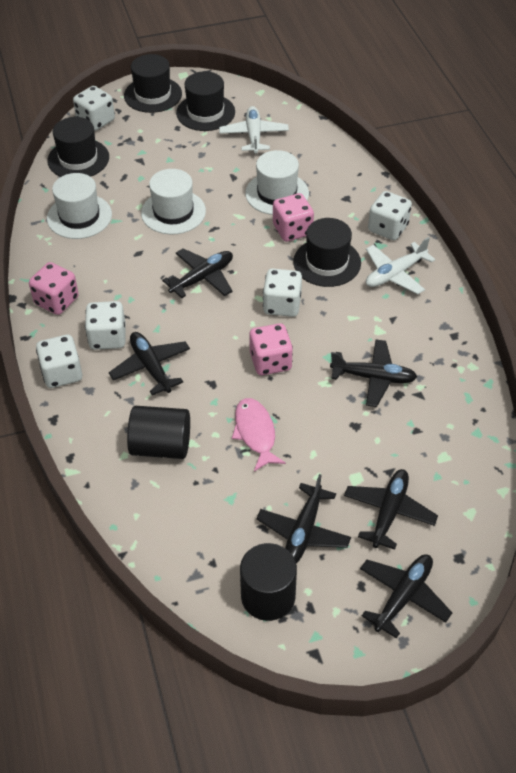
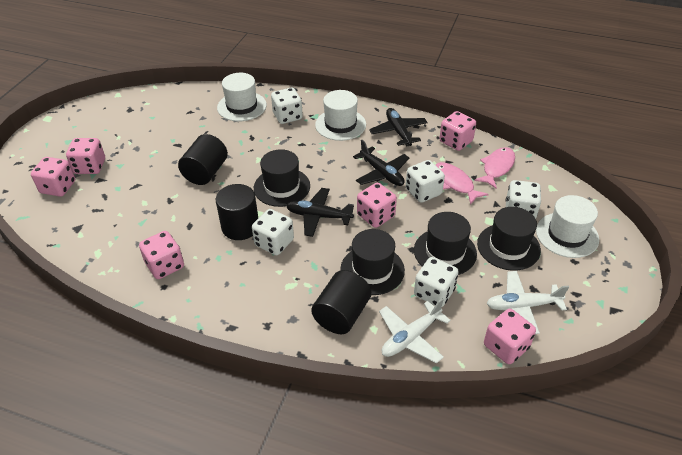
black cylinder: [127,406,190,459] [240,543,297,621] = 2 -> [178,134,228,185] [216,184,258,240] [311,270,371,334] = 3
black plane: [109,332,190,395] [162,248,233,298] [256,474,351,564] [330,340,417,407] [344,469,438,550] [360,554,452,638] = 6 -> [286,188,354,237] [353,140,410,186] [369,108,428,147] = 3
pink dice: [29,262,79,315] [249,323,293,375] [273,193,314,242] = 3 -> [31,157,75,197] [66,138,105,174] [139,231,184,279] [357,183,397,228] [439,111,476,151] [484,309,536,364] = 6
pink fish: [232,398,286,471] = 1 -> [436,162,489,205] [474,147,515,189] = 2

